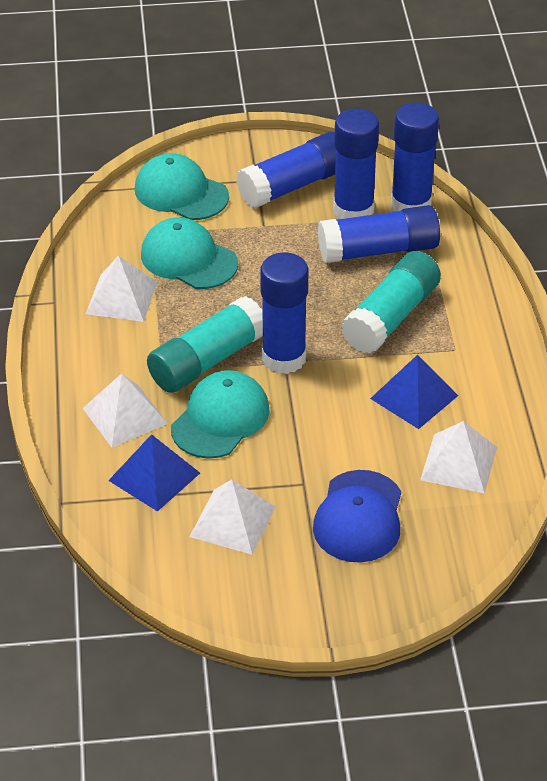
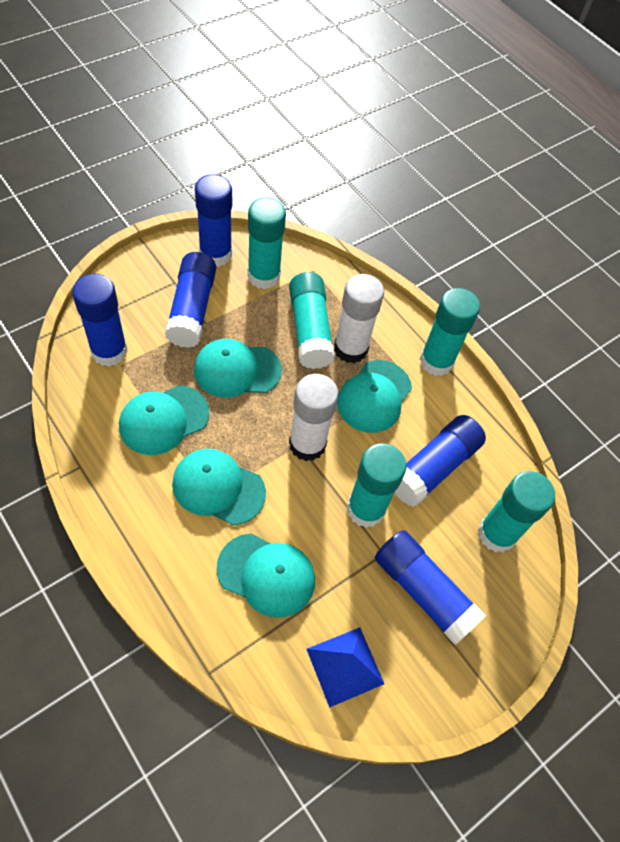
blue cap: [313,470,401,563] = 1 -> none = 0
blue pyramid: [108,434,200,512] [370,355,458,429] = 2 -> [307,628,384,708] = 1
turquoise cap: [135,153,229,220] [141,217,238,289] [171,370,270,459] = 3 -> [119,385,210,455] [172,449,266,525] [194,338,282,398] [217,533,315,618] [337,360,412,433] = 5
turquoise glue stick: [147,296,263,393] [341,251,441,354] = 2 -> [247,198,286,289] [289,272,335,369] [347,443,407,528] [420,288,480,376] [478,471,555,553] = 5
white glue stick: none = 0 -> [289,374,339,461] [334,274,384,363] = 2
white pyramid: [83,373,168,447] [86,256,158,322] [190,479,276,555] [420,421,497,494] = 4 -> none = 0

